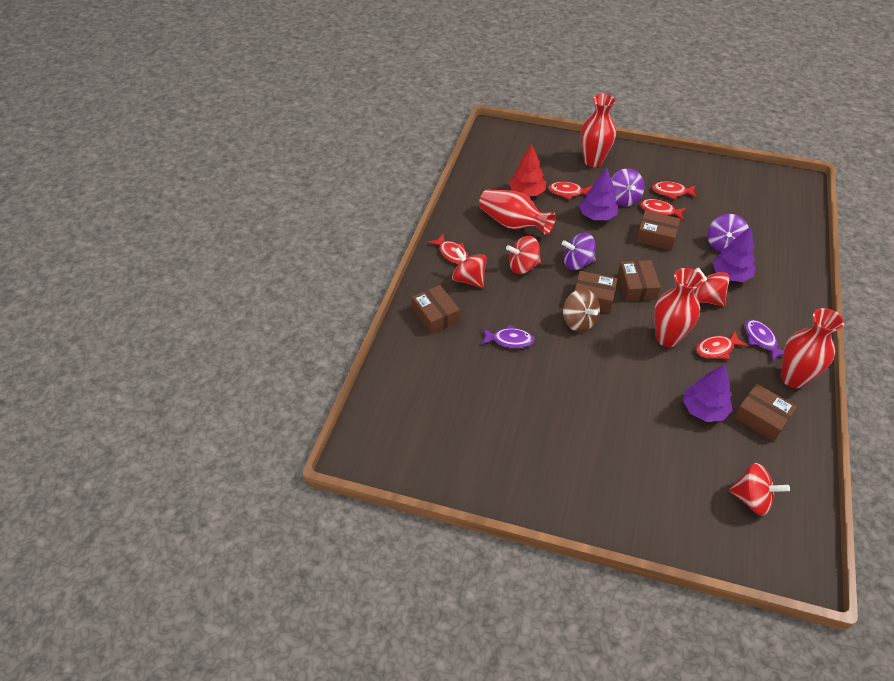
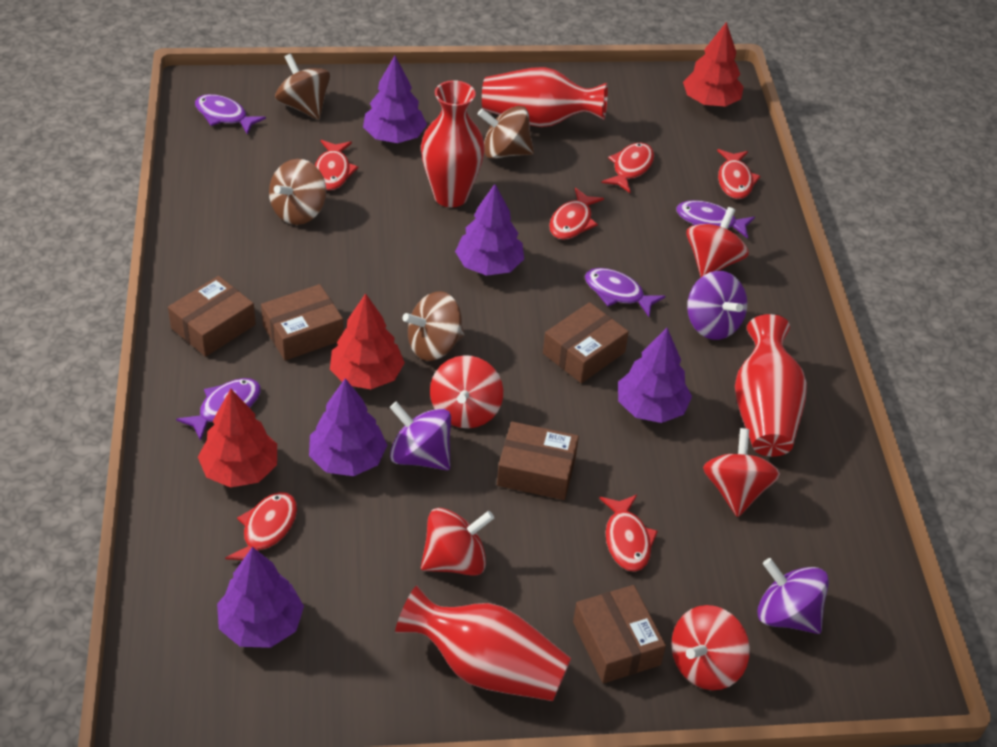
brown spinning top: [563,289,600,332] = 1 -> [269,159,326,225] [275,54,331,120] [402,291,465,361] [477,106,534,159] = 4
purple fish: [481,325,534,348] [744,319,783,361] = 2 -> [176,378,261,441] [195,94,266,134] [585,268,665,317] [676,200,755,239] = 4
purple tree: [579,168,618,220] [683,364,733,422] [712,227,755,282] = 3 -> [217,547,304,648] [309,378,387,476] [363,56,427,143] [455,184,524,276] [618,328,692,423] = 5
red fish: [428,234,469,264] [548,182,592,200] [640,199,686,220] [652,182,697,200] [696,331,748,359] = 5 -> [225,492,297,560] [315,140,358,190] [549,188,604,240] [599,494,658,572] [602,142,654,193] [717,149,761,199] = 6
red spinning top: [452,247,487,288] [506,236,541,274] [694,267,730,306] [729,463,790,516] = 4 -> [421,508,494,576] [430,355,503,428] [672,605,750,690] [687,207,749,277] [703,428,780,517] = 5
red tree: [509,144,546,196] = 1 -> [198,389,277,488] [330,293,405,389] [683,22,744,107] = 3

